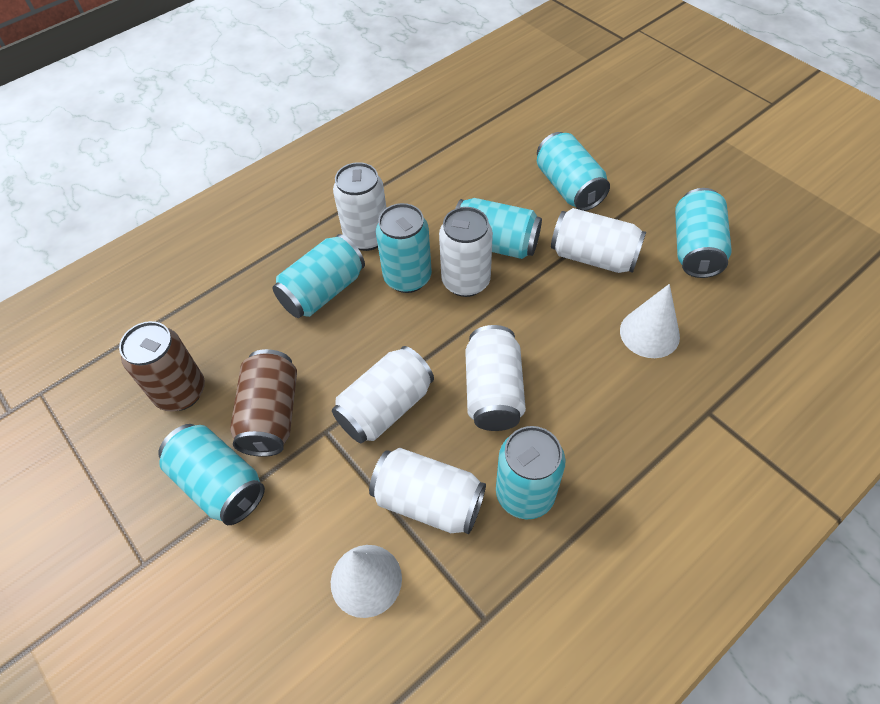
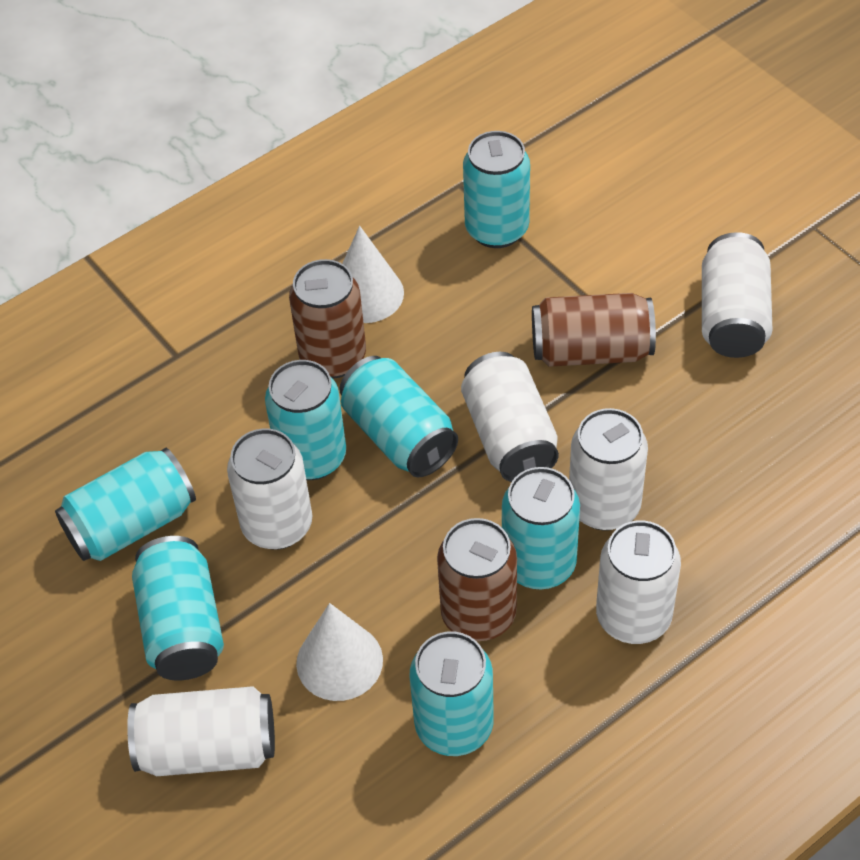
brown can: [119,321,205,411] [230,349,297,457] = 2 -> [289,259,366,379] [437,518,517,641] [532,293,656,367] = 3

